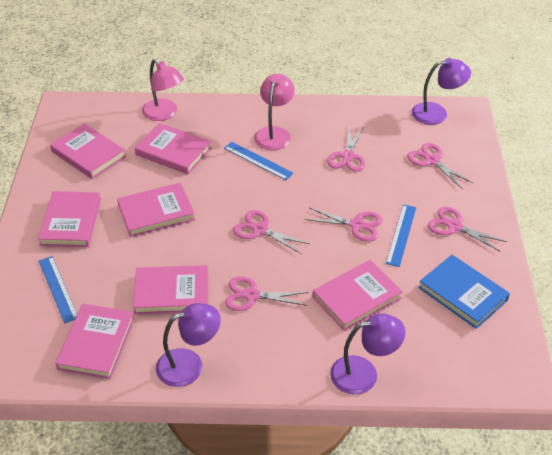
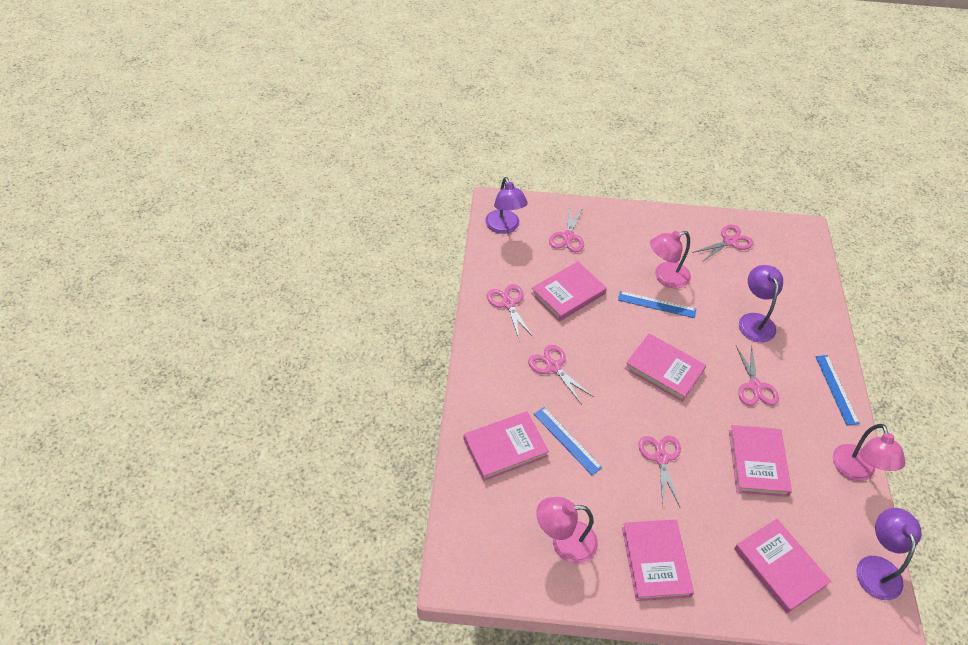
blue book: [419,255,510,329] = 1 -> none = 0
pink book: [38,191,101,247] [50,124,126,179] [55,304,135,379] [117,183,195,237] [133,265,208,314] [135,123,211,174] [313,260,403,331] = 7 -> [464,411,549,481] [531,261,607,321] [622,519,694,601] [625,334,706,402] [729,425,792,497] [734,519,831,613] = 6
pink lamp: [142,59,184,121] [254,74,295,150] = 2 -> [536,497,598,564] [650,231,691,288] [833,424,906,481] = 3

